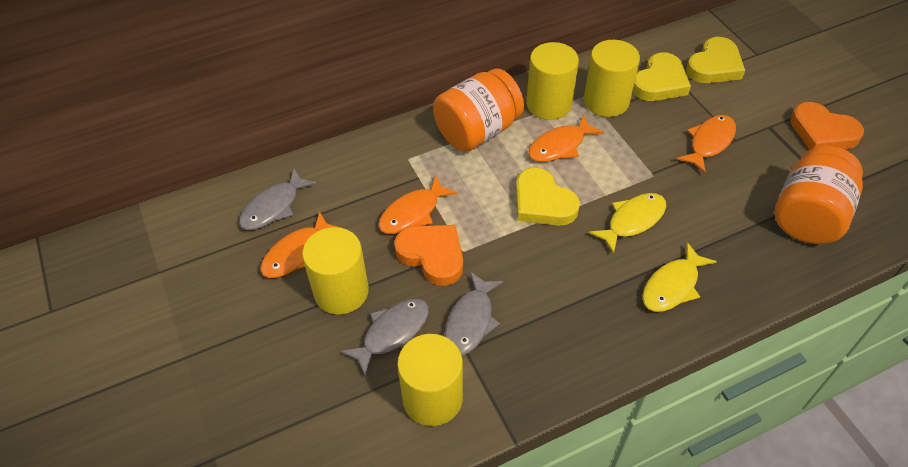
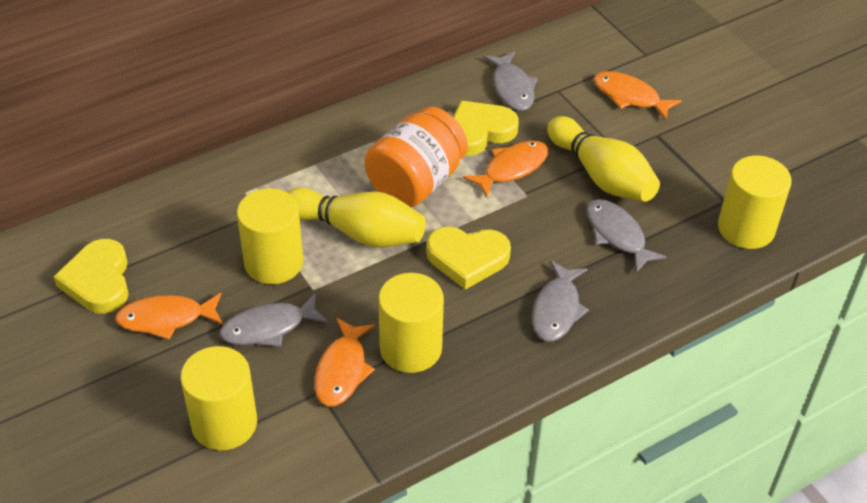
grey fish: [239,169,317,230] [340,299,429,376] [445,272,504,355] = 3 -> [220,293,328,347] [483,51,537,111] [532,260,589,341] [587,199,667,273] = 4
orange heart: [394,225,463,286] [790,102,864,150] = 2 -> none = 0
orange jar: [433,68,524,152] [775,146,863,244] = 2 -> [365,107,468,207] = 1
yellow bowling pin: none = 0 -> [287,187,426,248] [547,116,660,202] = 2
yellow fish: [589,193,666,254] [642,242,717,312] = 2 -> none = 0

